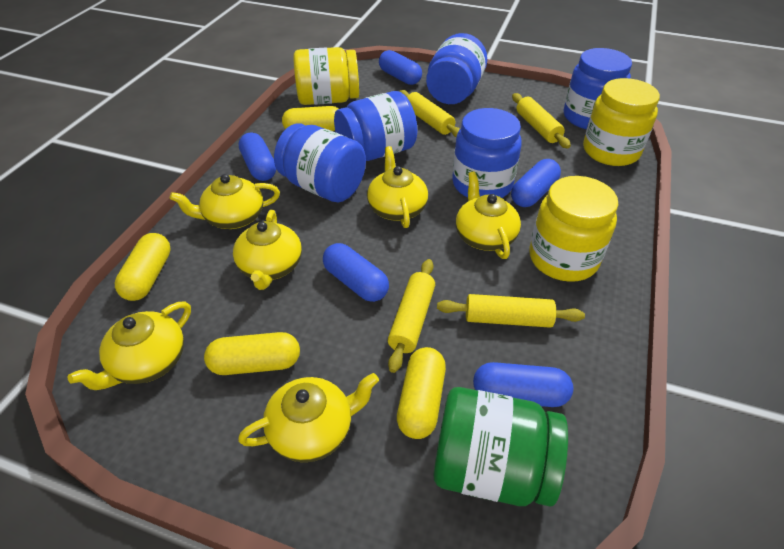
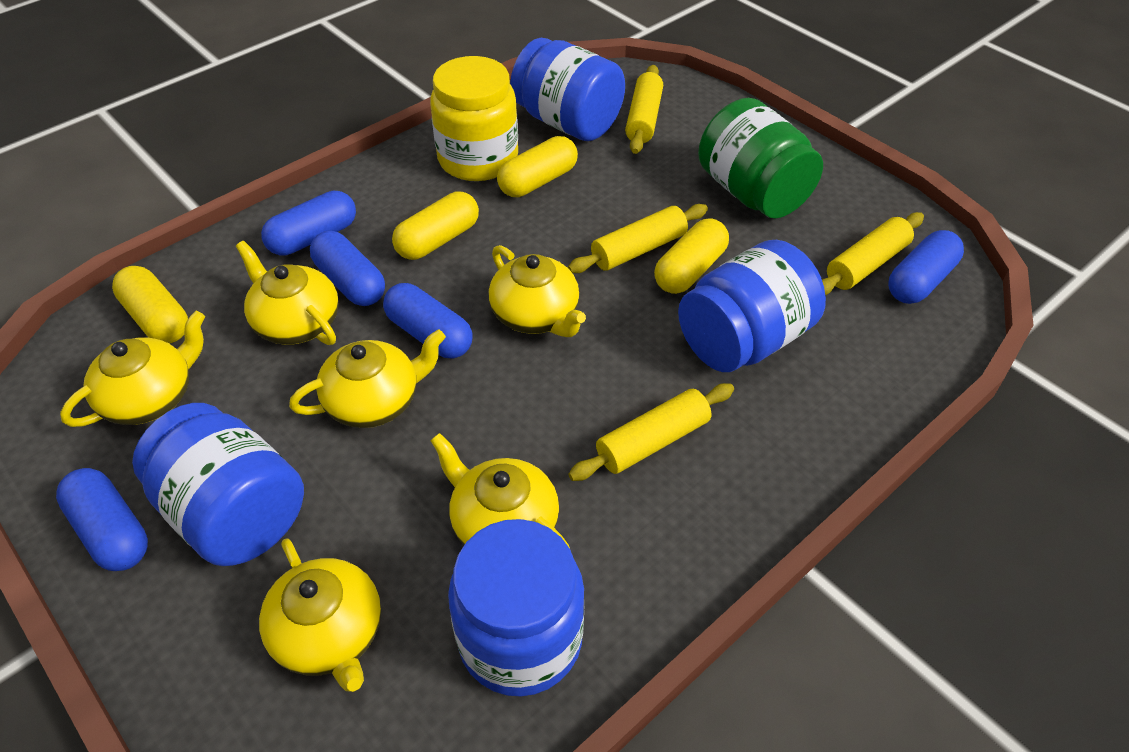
blue jar: [274,123,366,202] [334,91,417,161] [426,33,487,104] [452,108,522,198] [564,48,632,129] = 5 -> [132,403,304,566] [448,519,585,697] [510,38,625,141] [678,240,826,372] = 4
yellow jar: [293,47,359,105] [530,176,619,282] [583,78,660,166] = 3 -> [430,56,518,181] = 1

